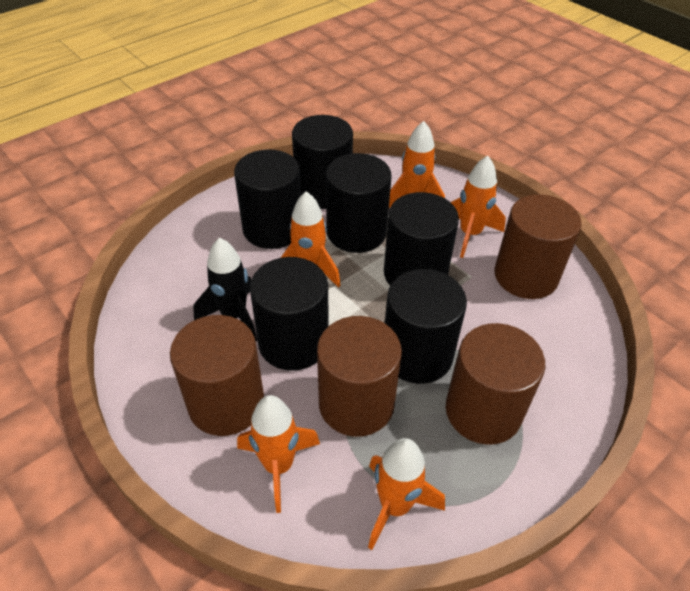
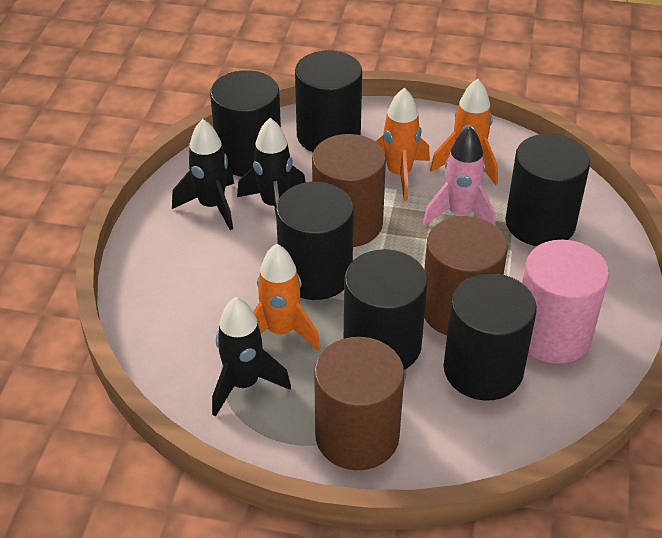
black rocket: [193,238,257,342] = 1 -> [172,119,234,230] [212,297,291,417] [237,118,306,214] = 3
brown cylinder: [170,315,264,436] [317,316,402,437] [446,323,545,445] [494,194,582,299] = 4 -> [312,134,386,247] [314,337,404,470] [424,216,507,335] = 3
orange rocket: [237,395,320,513] [281,191,341,288] [368,438,445,550] [389,121,445,208] [451,156,506,258] = 5 -> [253,244,321,351] [375,88,430,201] [430,79,498,185] = 3
pink cylinder: none = 0 -> [522,240,609,364] = 1
pink rocket: none = 0 -> [423,127,495,226] = 1

